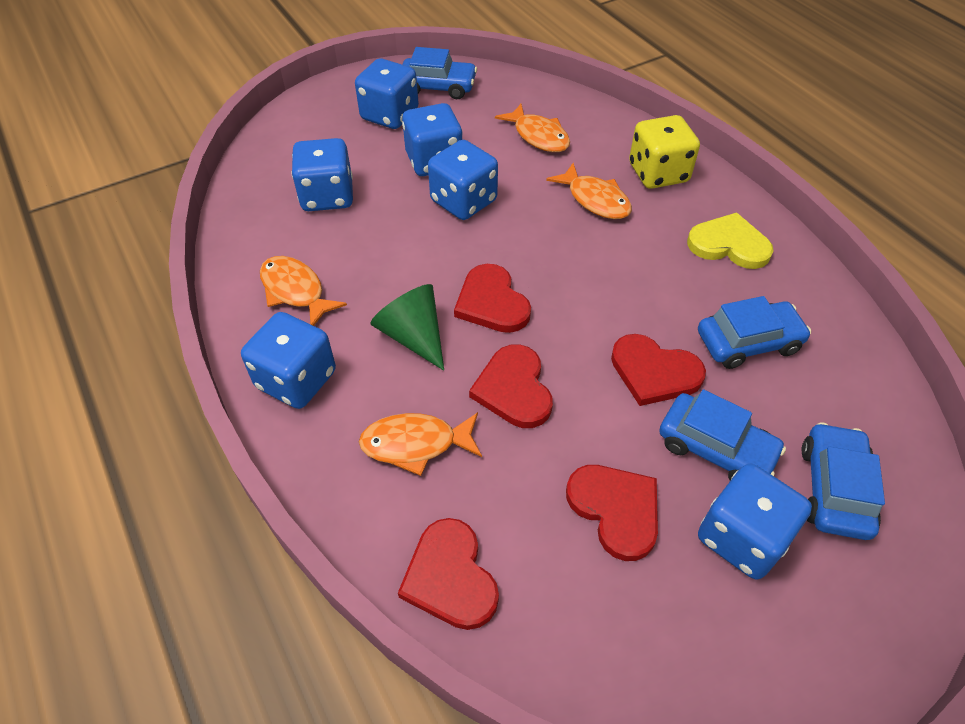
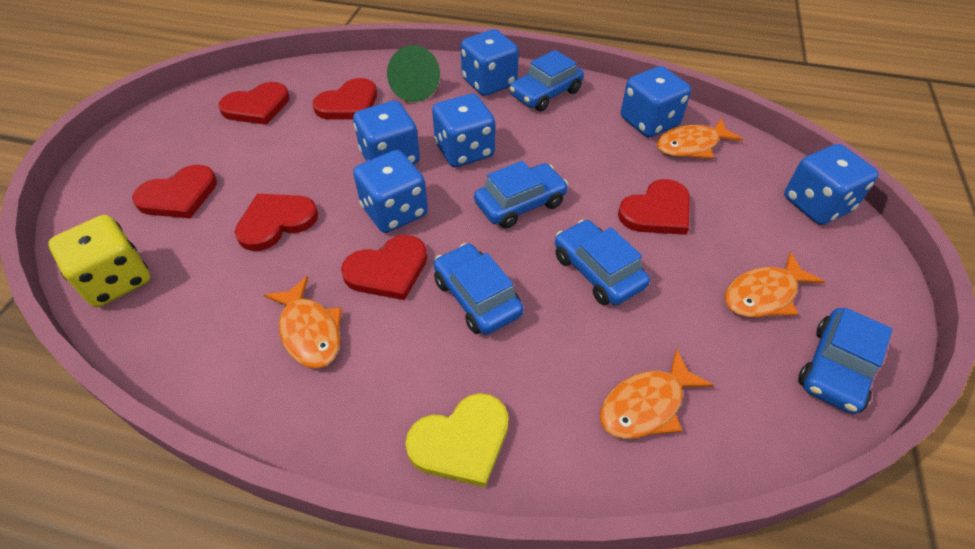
blue car: [402,47,477,99] [659,389,786,481] [698,296,811,369] [801,422,885,540] = 4 -> [434,243,524,335] [474,161,568,229] [509,50,584,111] [555,220,650,305] [798,308,893,414] = 5
red heart: [398,518,499,630] [454,264,531,333] [469,344,553,428] [566,465,658,561] [611,334,706,406] = 5 -> [132,165,217,218] [219,82,290,125] [235,194,318,251] [313,78,377,119] [341,235,427,300] [618,179,690,235] = 6

